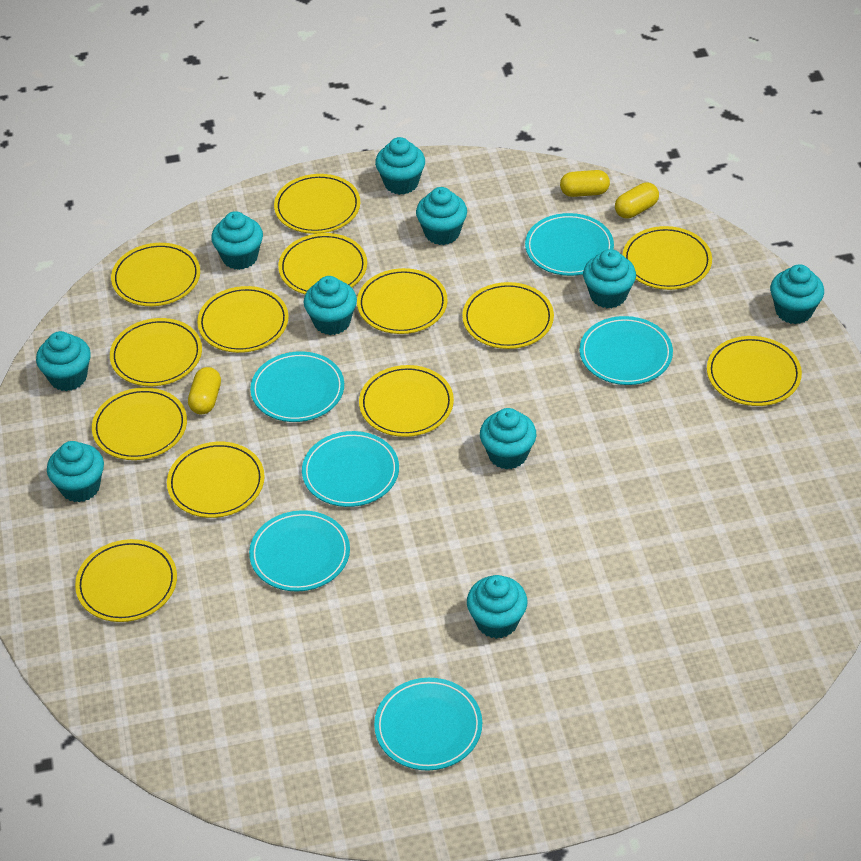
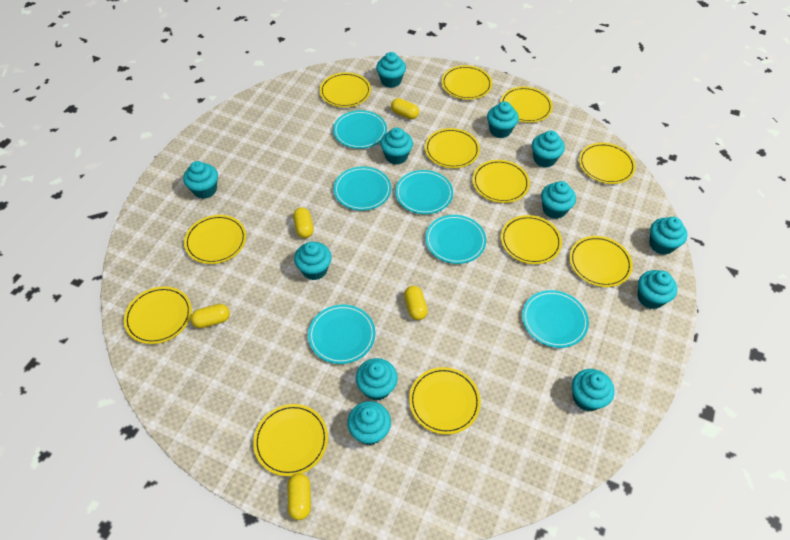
turquoise cupcake: [36,331,91,391] [47,441,104,502] [211,211,263,270] [304,276,357,335] [375,137,425,195] [416,187,467,245] [467,575,527,639] [480,408,536,470] [583,249,636,308] [770,264,824,324] = 10 -> [183,161,218,199] [294,242,332,280] [347,401,391,445] [356,358,398,401] [376,52,406,88] [380,127,413,165] [487,101,519,138] [532,130,565,168] [541,181,576,219] [572,369,614,411] [637,270,677,309] [649,217,687,255] = 12
yellow capsule: [188,367,221,414] [560,170,610,197] [615,182,659,219] = 3 -> [191,304,230,328] [287,473,311,520] [293,207,314,238] [391,98,419,120] [404,286,428,320] = 5
yellow plate: [75,539,177,622] [92,387,187,460] [110,318,202,386] [111,243,200,306] [167,442,265,518] [197,286,289,353] [274,174,360,234] [278,233,367,294] [357,268,447,334] [359,365,454,437] [462,282,554,349] [623,226,712,290] [707,336,802,406] = 13 -> [124,286,192,344] [184,215,246,264] [253,404,328,476] [320,72,371,107] [409,367,481,435] [425,128,480,168] [441,65,492,100] [472,160,530,203] [500,87,553,123] [501,215,562,264] [569,236,633,287] [579,143,636,184] = 12

